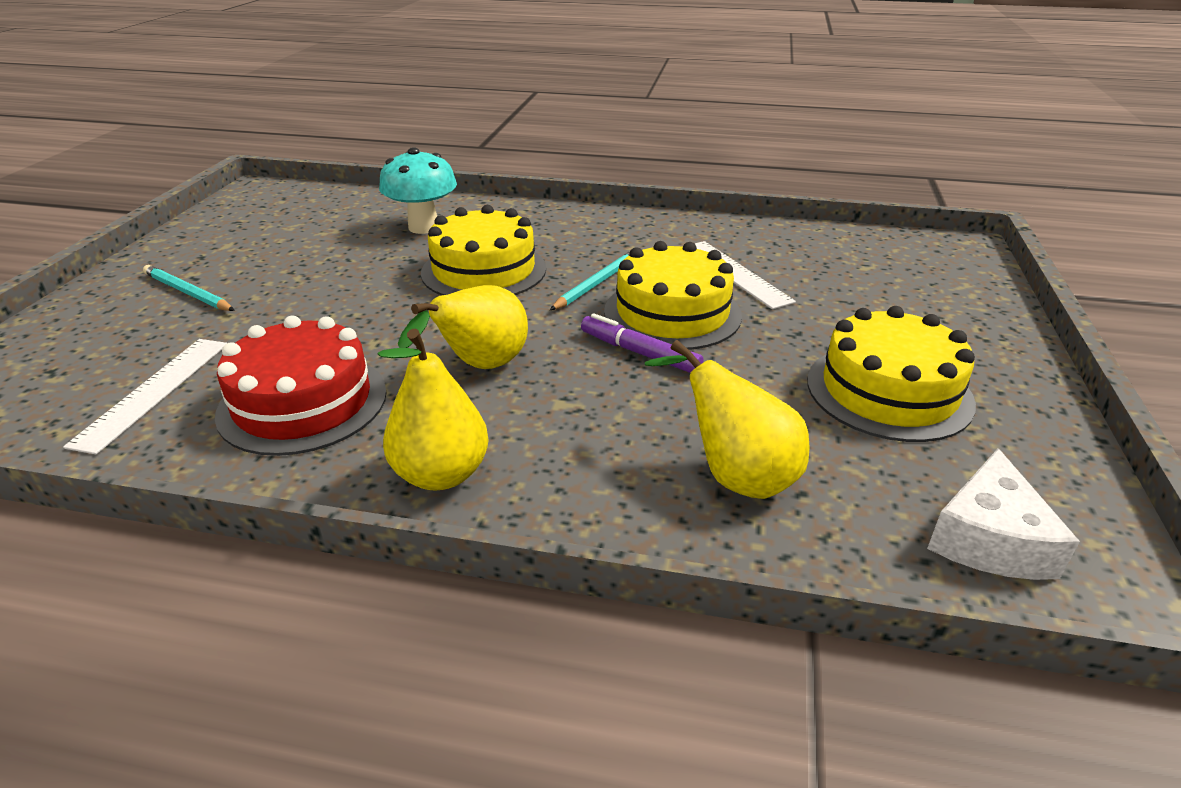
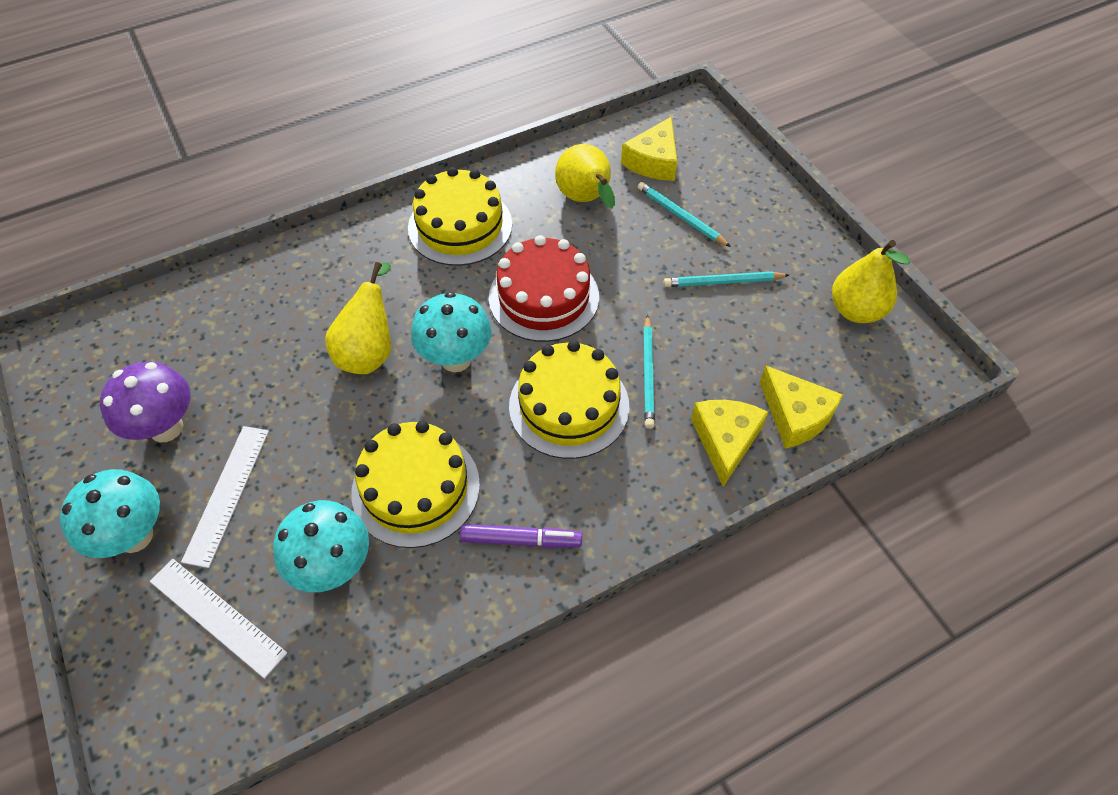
purple mushroom: none = 0 -> [100,362,191,442] = 1
turquoise mushroom: [379,147,457,234] = 1 -> [60,469,160,558] [273,500,369,592] [411,292,492,372] = 3
turquoise pencil: [143,265,235,311] [550,252,630,310] = 2 -> [638,182,731,247] [643,315,655,429] [664,272,789,287] = 3
white cheese: [927,448,1080,580] = 1 -> none = 0
yellow cheese: none = 0 -> [621,117,677,181] [691,400,768,487] [760,365,843,449] = 3

